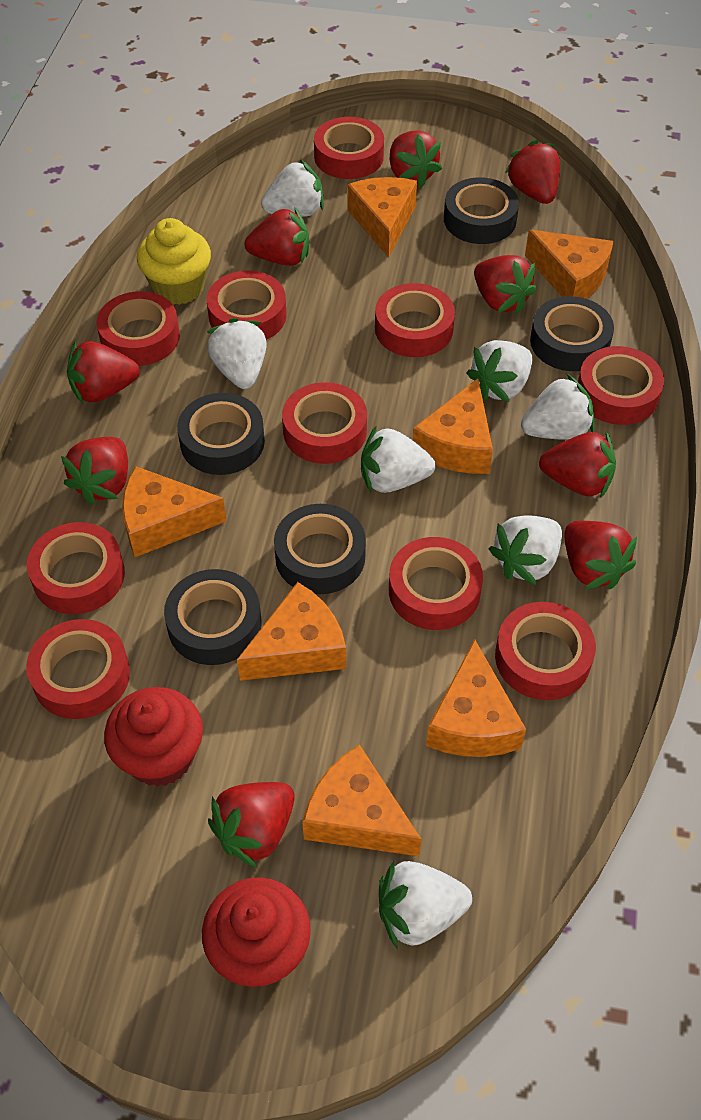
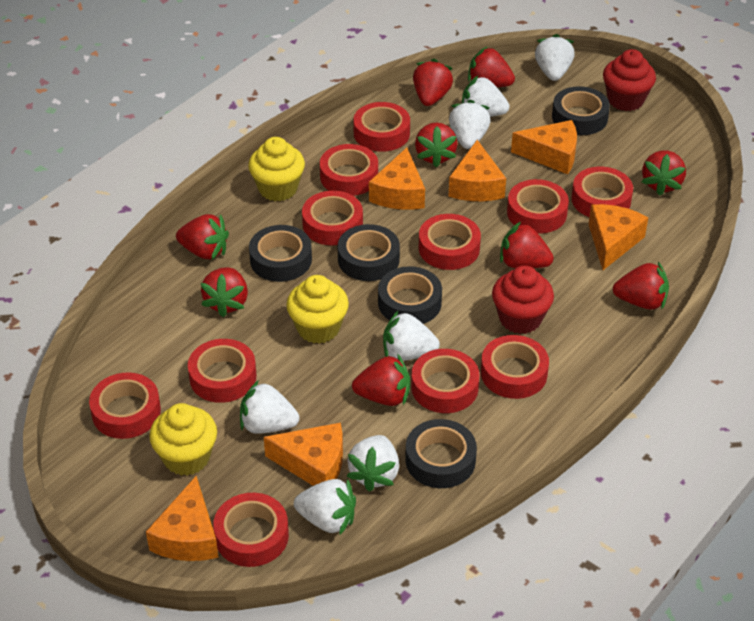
orange cheese: [122,466,227,557] [237,582,346,681] [302,744,421,856] [347,177,417,258] [413,378,493,474] [426,639,526,757] [525,230,614,299] = 7 -> [146,476,219,561] [264,423,343,486] [369,148,425,210] [448,140,506,201] [511,120,577,174] [589,204,648,270] = 6
red tape: [26,619,130,719] [27,522,125,614] [96,291,180,366] [207,271,287,340] [282,382,367,464] [314,117,384,179] [375,283,455,357] [389,537,483,630] [495,602,596,700] [578,346,664,425] = 10 -> [89,372,161,439] [188,339,256,403] [213,493,289,567] [302,191,363,245] [320,144,378,196] [353,102,410,152] [411,349,480,413] [419,214,481,270] [481,335,549,399] [507,179,569,234] [571,167,633,217] = 11
yellow cupcake: [137,218,211,305] = 1 -> [149,403,217,476] [248,137,305,201] [286,275,349,344] = 3

